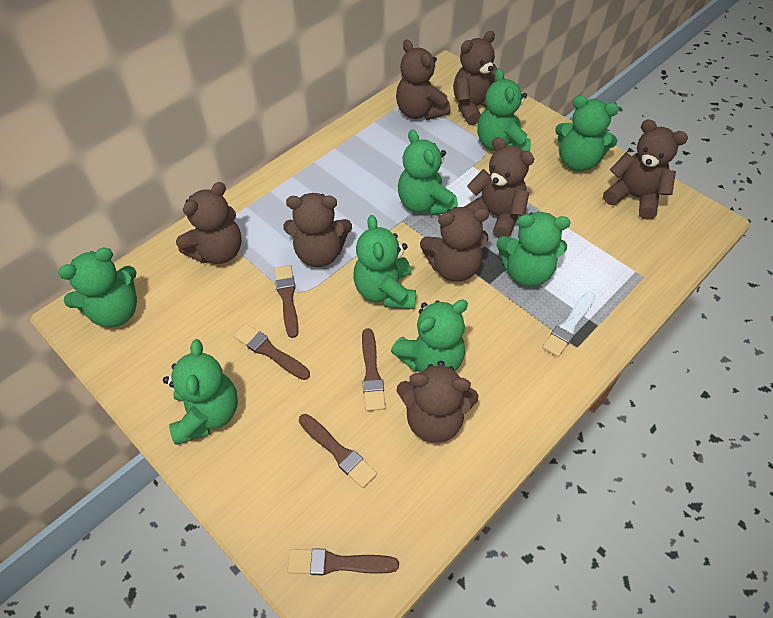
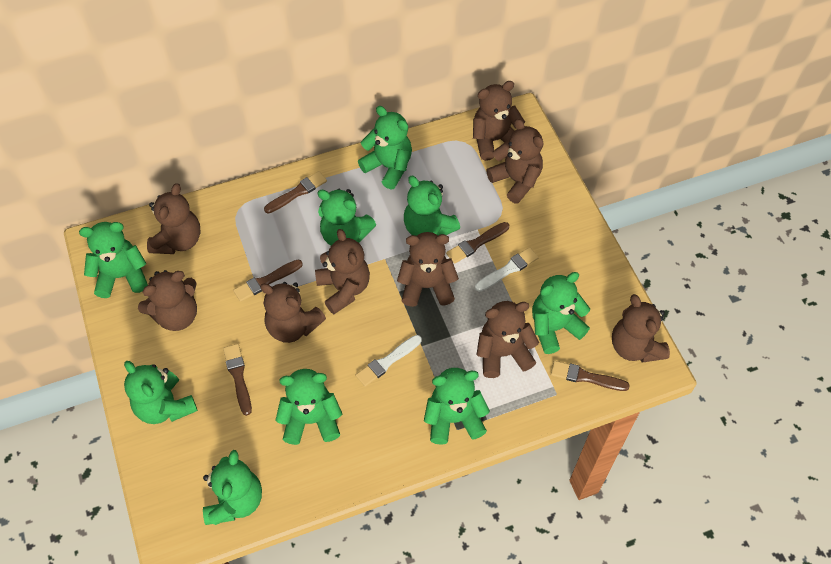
brown teddy bear: [176,182,242,264] [283,193,352,267] [396,39,451,120] [397,361,479,443] [420,207,489,282] [453,31,505,125] [464,137,534,238] [603,119,688,220] = 8 -> [138,270,197,331] [147,183,200,254] [260,282,326,343] [315,229,370,314] [397,232,459,307] [473,81,525,161] [476,301,539,378] [486,119,543,204] [612,294,670,363] = 9
green teddy bear: [58,248,137,328] [163,339,238,445] [354,215,416,309] [391,299,468,372] [398,129,458,216] [477,68,531,152] [496,212,570,287] [555,96,619,171] = 8 -> [79,222,148,298] [124,361,198,424] [203,450,262,525] [275,369,342,445] [317,189,376,246] [358,106,412,189] [404,176,460,236] [424,368,490,445] [532,272,590,354] = 9
white brush: [542,292,595,357] = 1 -> [356,335,421,387] [475,247,539,292] = 2

